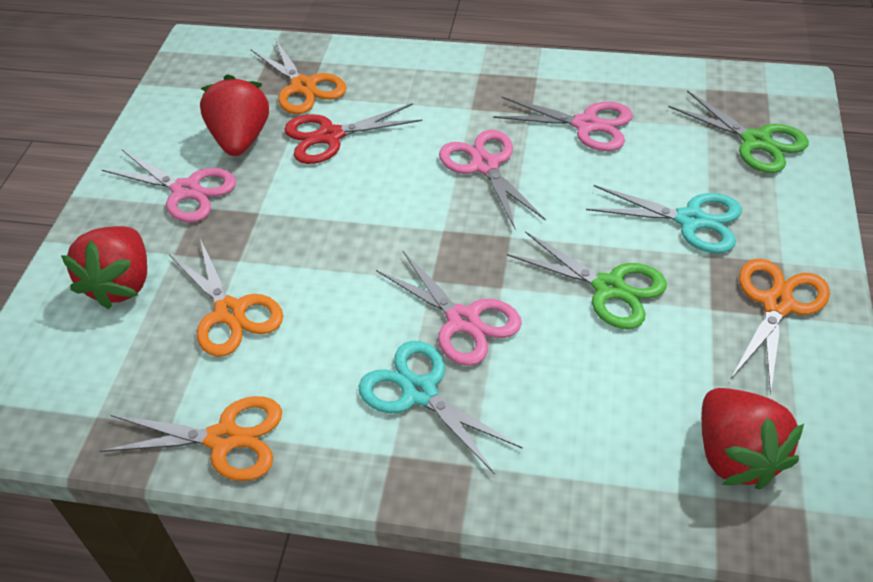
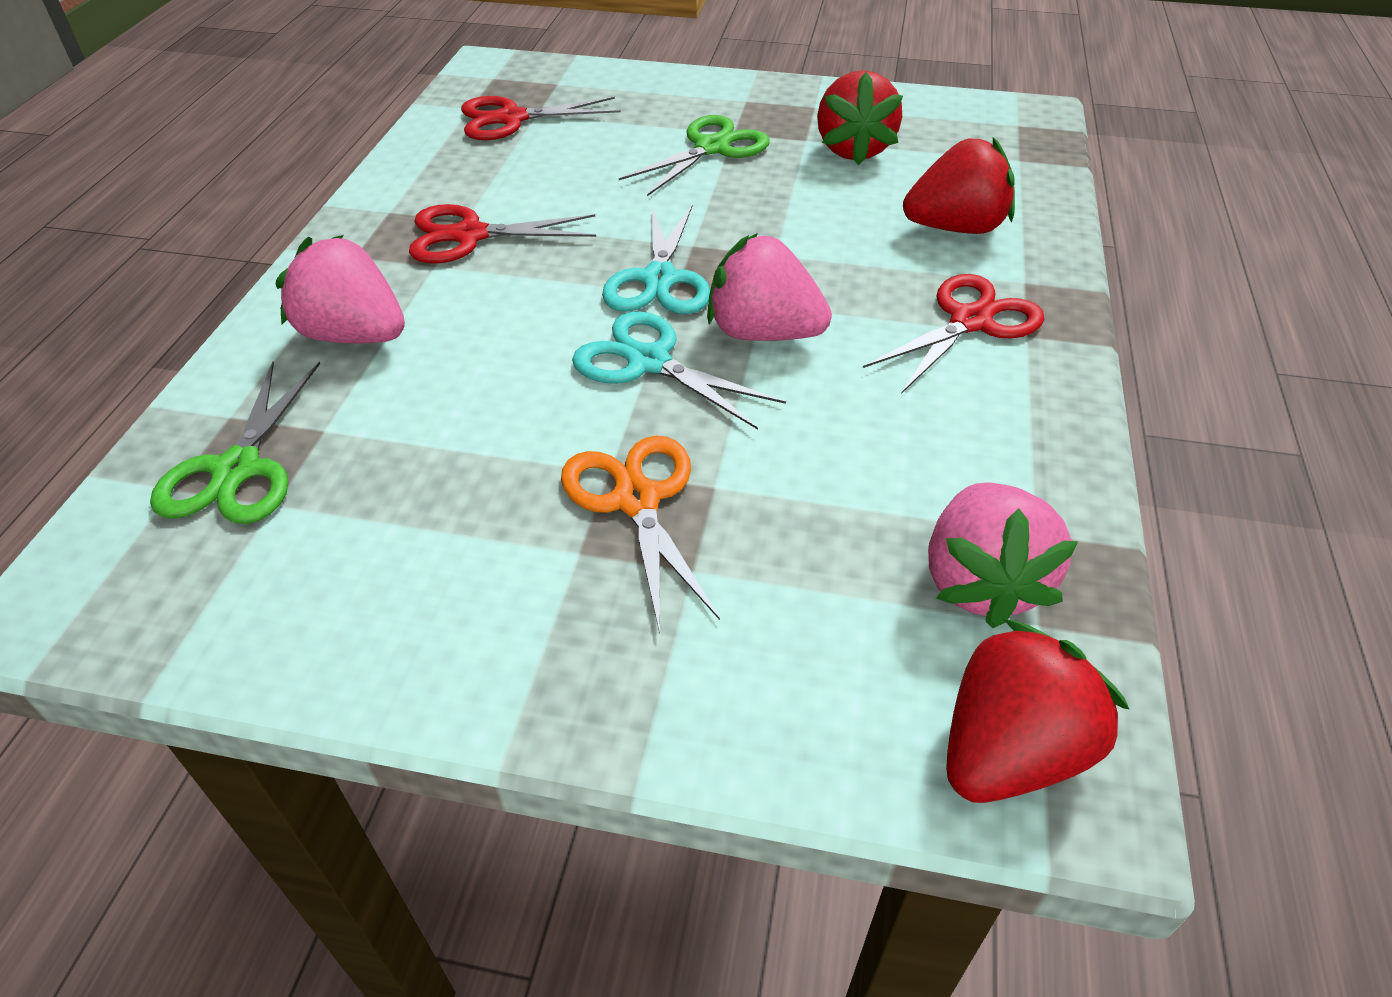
orange scissors: [100,396,282,481] [169,239,283,357] [251,39,347,114] [731,259,830,394] = 4 -> [561,436,720,634] = 1
pink scissors: [102,150,236,223] [376,251,522,366] [439,130,546,229] [493,97,633,151] = 4 -> none = 0
pink strawberry: none = 0 -> [276,235,405,344] [707,233,832,341] [928,482,1078,628] = 3
red scissors: [284,103,422,164] = 1 -> [409,204,596,263] [461,96,621,140] [863,274,1044,394] = 3

